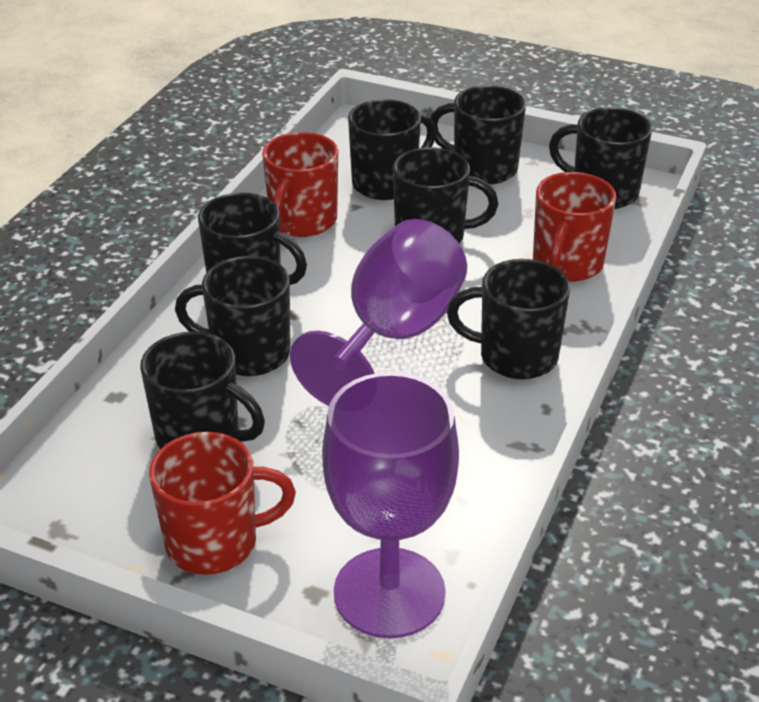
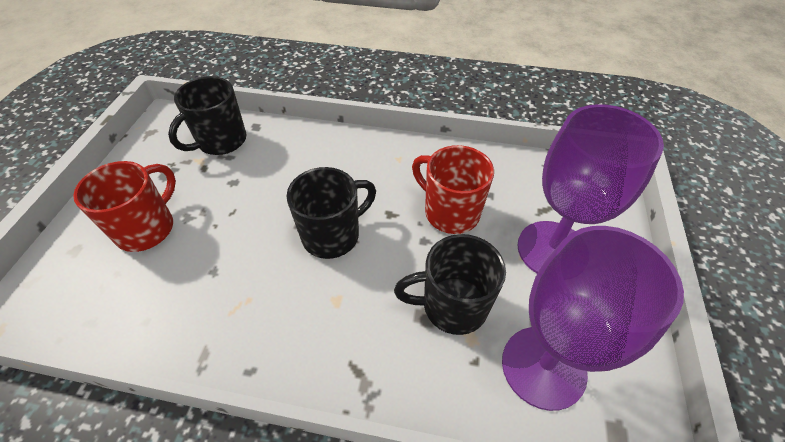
black mug: [140,332,265,449] [175,256,290,376] [198,193,307,285] [348,99,436,200] [393,147,498,243] [430,85,526,185] [447,259,570,379] [549,107,652,209] = 8 -> [168,76,246,155] [287,167,376,259] [394,234,506,335] = 3
red mug: [149,432,296,575] [262,132,338,237] [533,172,616,282] = 3 -> [73,161,176,252] [412,145,494,234] = 2

